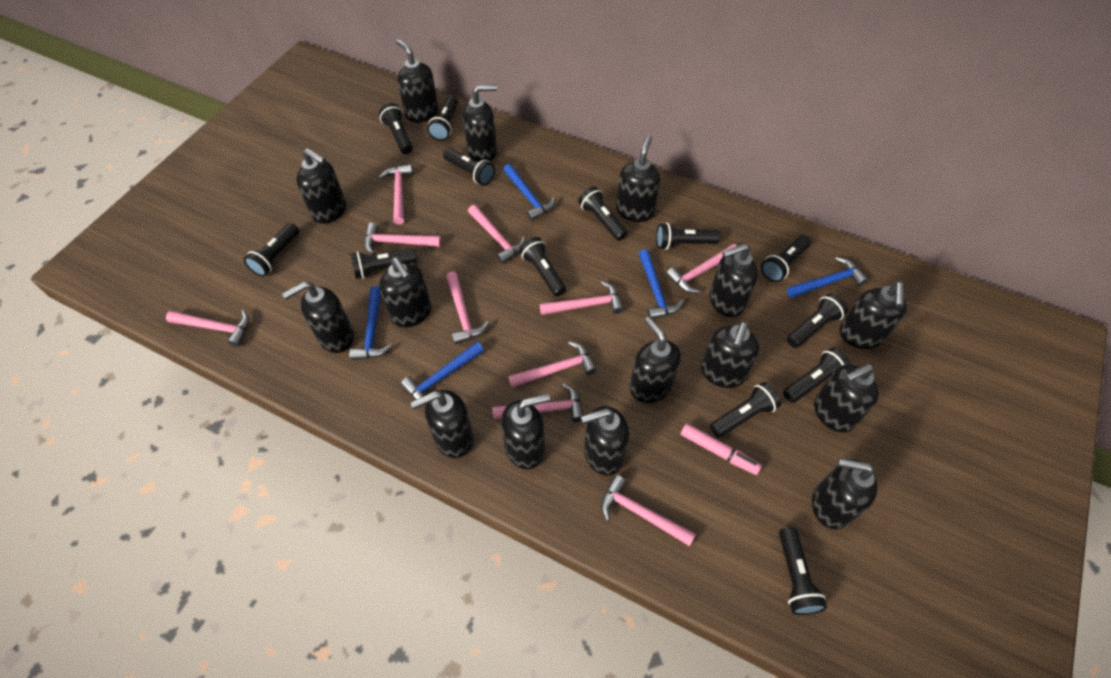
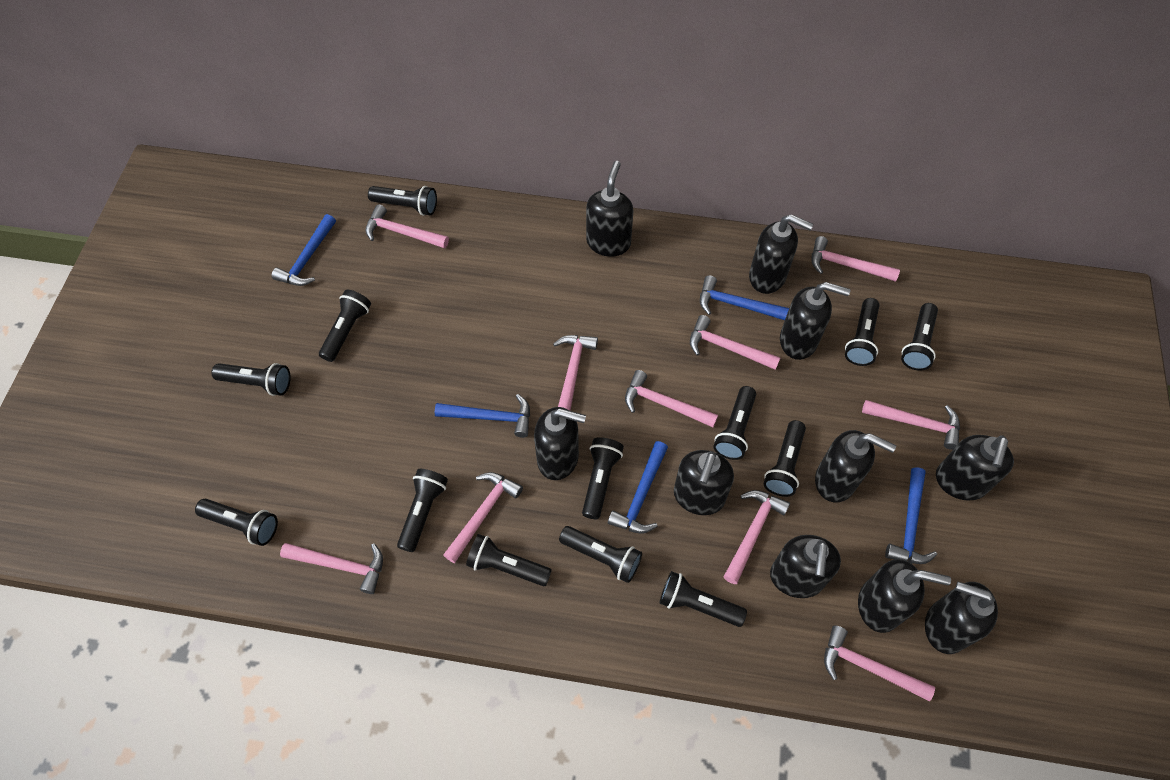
black soap dispenser: [282,281,354,353] [296,148,346,224] [379,257,431,327] [396,39,438,123] [411,390,474,458] [463,84,497,162] [501,393,550,469] [581,406,629,476] [616,135,661,222] [630,317,681,403] [701,321,760,388] [709,243,758,317] [812,458,878,530] [814,364,879,432] [839,281,907,349] = 15 -> [534,407,586,480] [586,161,634,257] [674,450,734,515] [749,214,813,294] [770,535,841,598] [780,282,851,360] [815,430,896,502] [858,559,951,633] [925,582,998,654] [936,435,1014,501] = 10
pink marker: [681,423,762,475] = 1 -> none = 0

